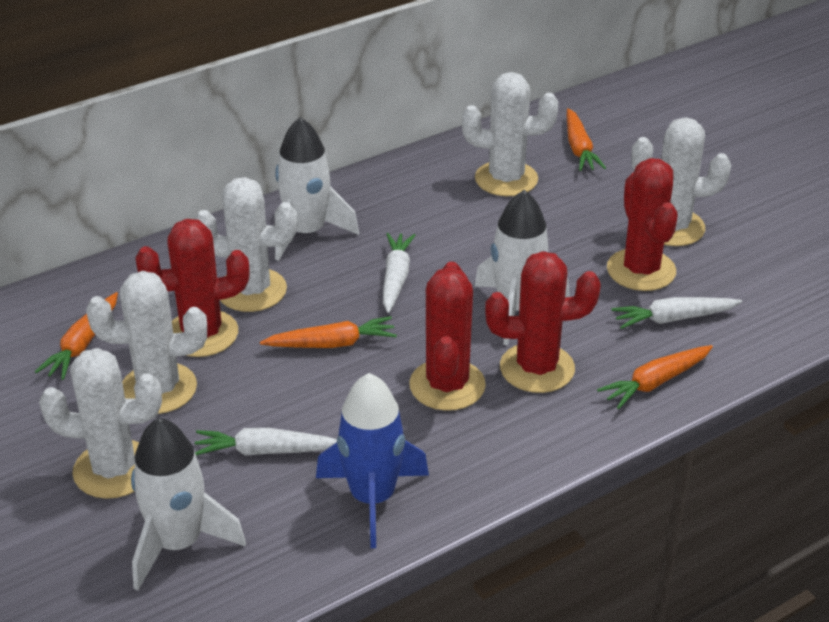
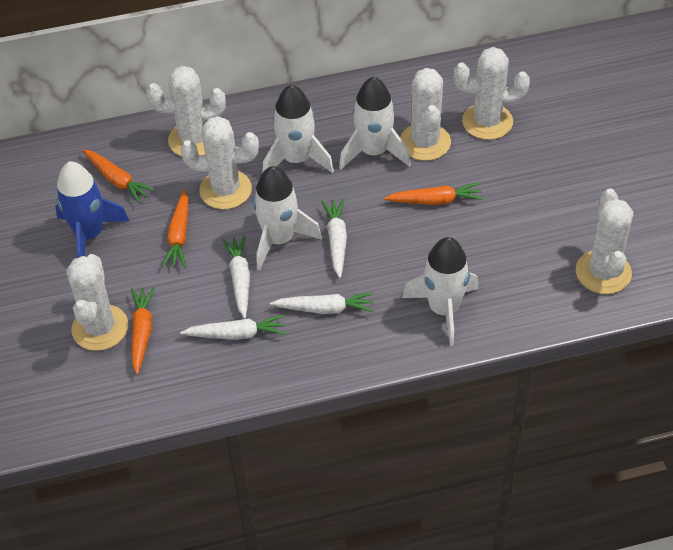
red cactus: [135,219,250,357] [409,262,486,411] [485,251,601,393] [607,158,678,291] = 4 -> none = 0
white cactus: [39,348,162,499] [86,271,207,414] [195,177,297,312] [462,72,558,196] [631,117,731,246] = 5 -> [66,254,128,351] [147,66,226,156] [180,116,259,209] [400,68,451,161] [454,47,530,140] [576,189,633,294] = 6
white carrot: [195,428,337,456] [383,233,415,313] [612,297,742,329] = 3 -> [180,315,286,340] [222,236,250,319] [270,292,374,314] [321,199,347,278] = 4
white rocket: [131,417,246,590] [275,117,359,261] [475,190,570,345] = 3 -> [253,166,322,270] [262,84,334,173] [339,76,411,169] [402,237,479,346] = 4

